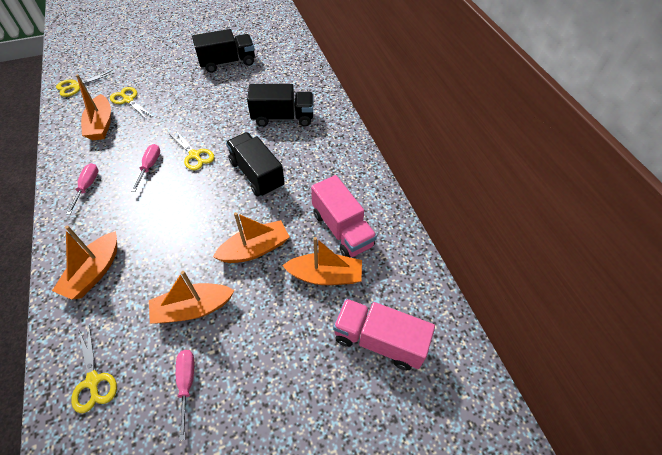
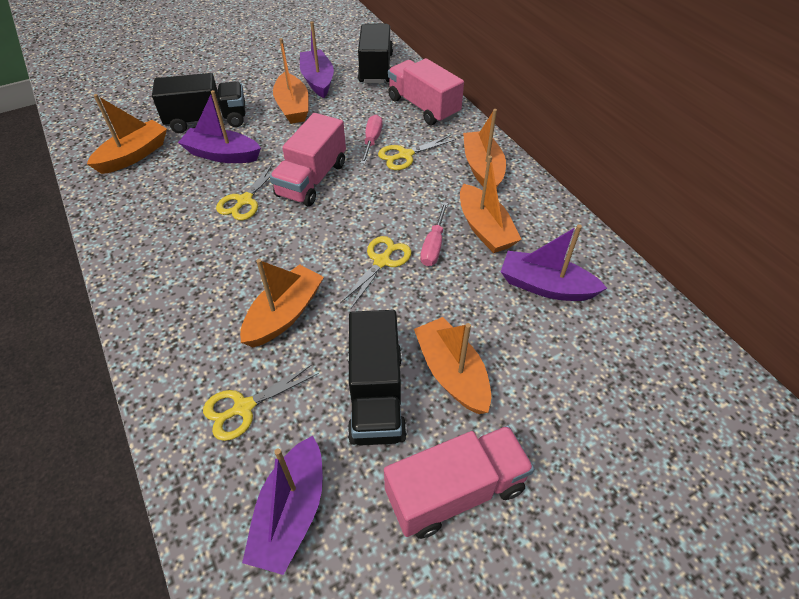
orange boat: [52,226,117,300] [76,74,111,140] [149,271,235,324] [213,212,290,263] [282,237,362,285] = 5 -> [87,94,167,174] [240,259,324,347] [273,38,309,124] [414,317,491,414] [460,155,522,253] [463,109,506,188] = 6
pink screwdriver: [66,163,99,215] [131,144,160,192] [176,350,194,441] = 3 -> [360,115,382,164] [420,202,448,266] = 2
pink truck: [311,175,377,258] [333,299,435,370] = 2 -> [270,113,346,206] [384,425,534,539] [388,58,464,125] = 3
purple boat: none = 0 -> [178,90,261,163] [242,436,323,575] [300,21,334,98] [501,224,607,301] = 4

